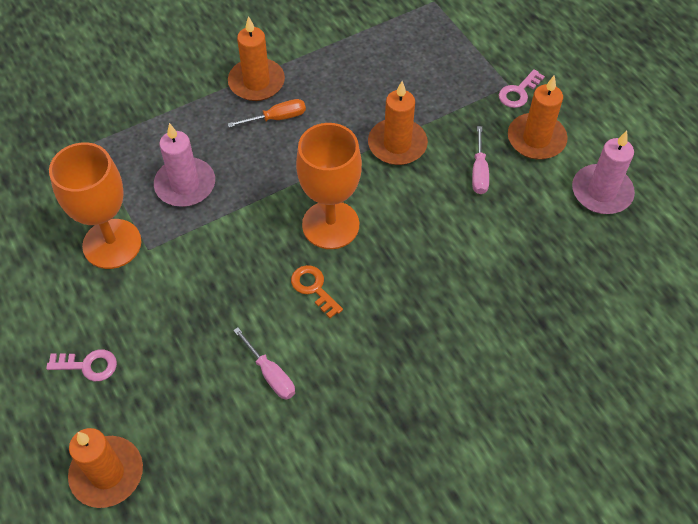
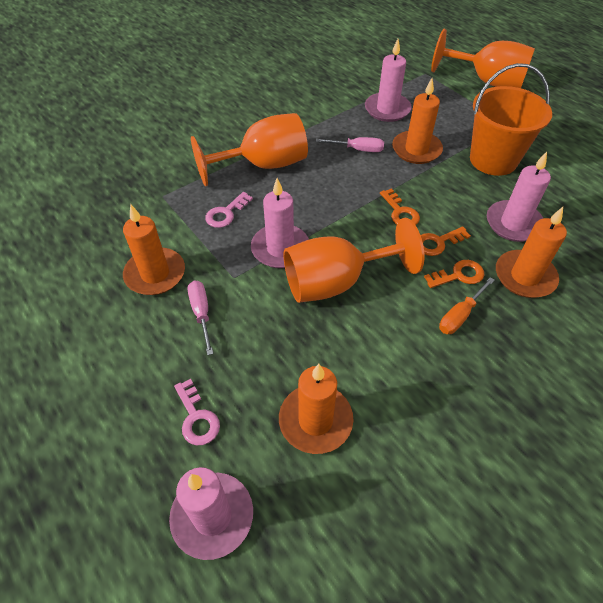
orange bucket: none = 0 -> [470,63,552,176] = 1
orange goblet: [49,142,142,269] [296,123,362,249] = 2 -> [191,113,308,186] [283,218,424,303] [431,29,535,88] = 3
orange key: [291,265,343,318] = 1 -> [380,188,420,225] [421,226,471,256] [424,260,484,288] = 3
pink candle: [154,123,215,207] [572,131,635,214] = 2 -> [169,467,253,560] [251,178,309,268] [365,39,412,122] [487,152,551,242] = 4

